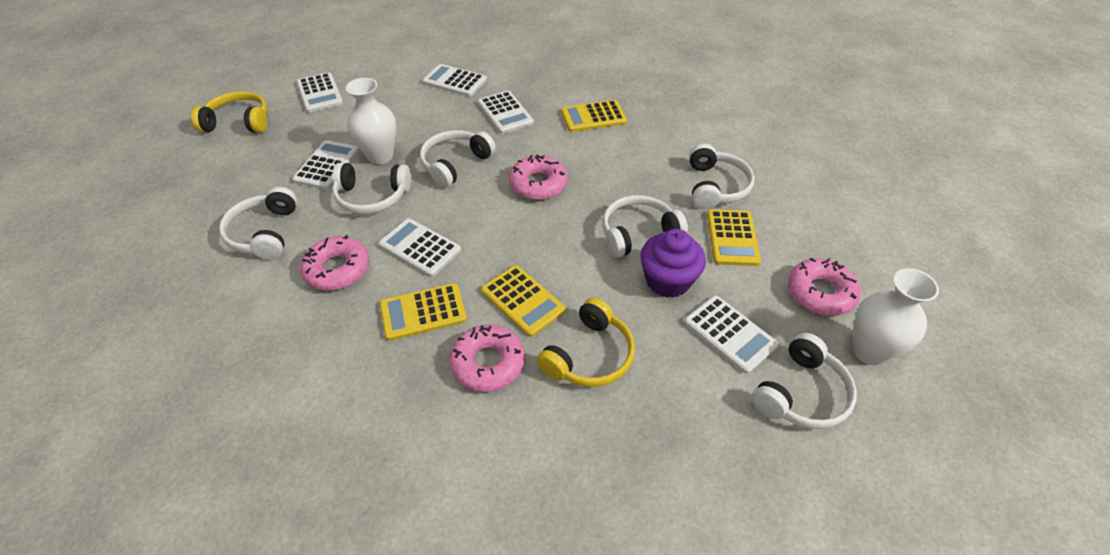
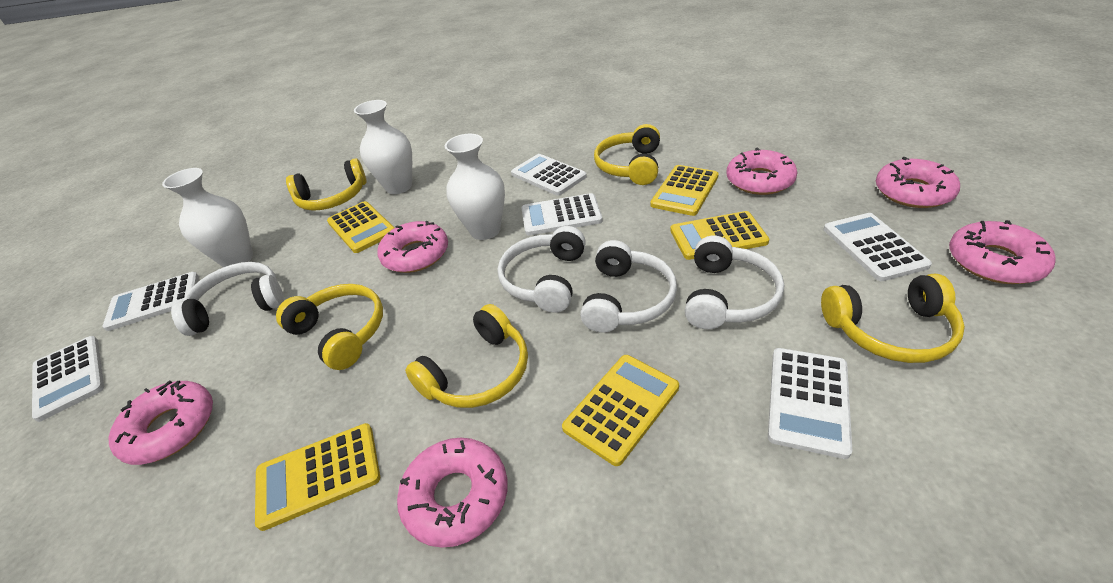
pink donut: [300,235,369,291] [449,324,525,392] [509,154,568,200] [788,258,861,316] = 4 -> [109,380,213,465] [377,221,448,273] [397,438,508,548] [727,148,798,195] [876,157,960,208] [949,220,1056,284] = 6
purple cupcake: [640,229,706,298] = 1 -> none = 0
white headphones: [219,187,297,260] [332,163,411,214] [420,130,496,188] [602,195,688,258] [689,144,754,209] [752,333,857,429] = 6 -> [171,262,284,336] [498,226,586,313] [580,240,677,333] [685,236,784,329] = 4
white vase: [346,78,396,165] [852,268,939,365] = 2 -> [162,168,253,267] [354,100,412,194] [445,134,505,240] = 3
yellow calculator: [380,283,467,341] [481,265,566,337] [561,100,627,132] [707,209,761,266] = 4 -> [255,423,380,531] [327,201,395,253] [562,355,679,466] [650,165,719,216] [670,211,769,260] = 5
yellow headphones: [191,91,268,133] [537,298,635,387] = 2 -> [276,284,383,370] [286,158,366,211] [405,304,528,408] [594,124,660,185] [821,274,965,363] = 5

